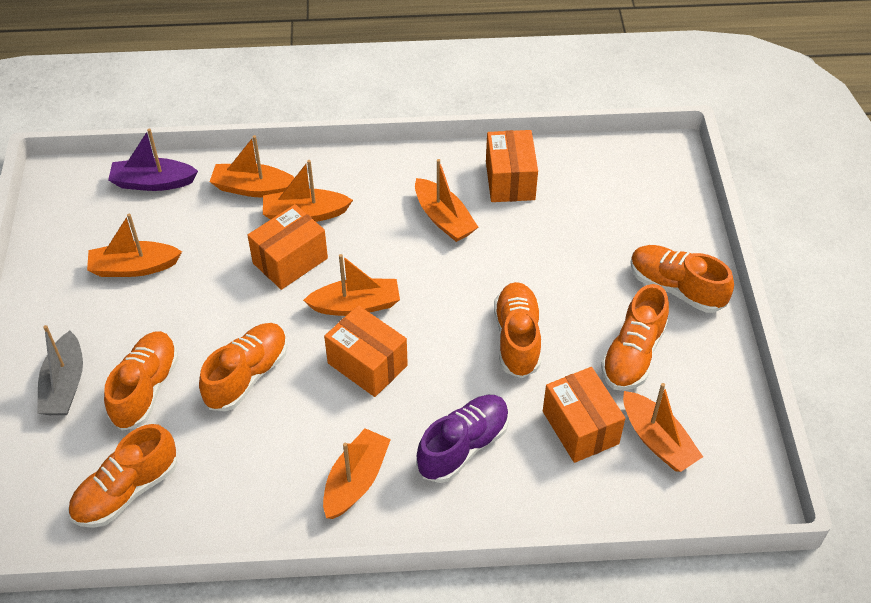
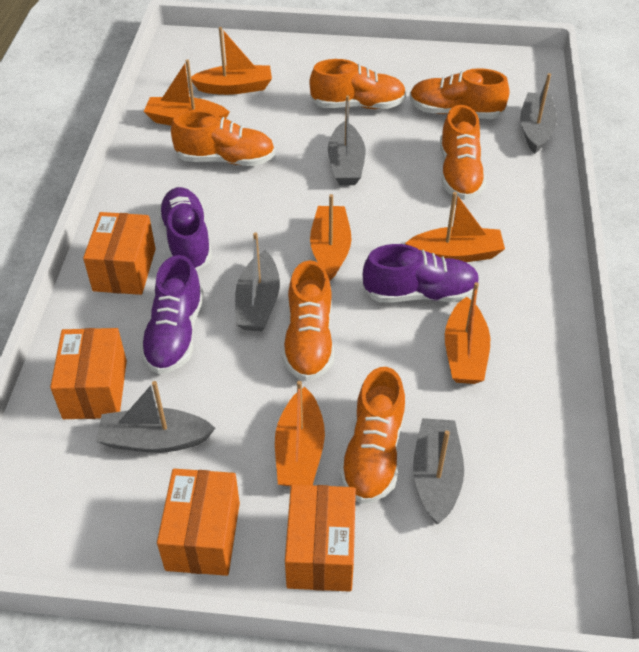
grey boat: [37,325,83,415] = 1 -> [96,381,215,453] [235,232,280,331] [328,95,365,185] [413,418,464,524] [520,73,557,154] = 5
orange boat: [87,213,182,277] [210,135,295,198] [263,160,353,222] [303,254,400,316] [323,428,391,519] [415,159,478,242] [623,383,703,472] = 7 -> [144,60,230,126] [191,27,272,95] [275,381,325,486] [310,194,352,281] [405,192,505,262] [445,282,490,384] = 6
purple boat: [108,128,198,191] = 1 -> none = 0
purple shoe: [416,395,509,483] = 1 -> [140,255,204,374] [158,187,212,271] [363,244,480,303] = 3

